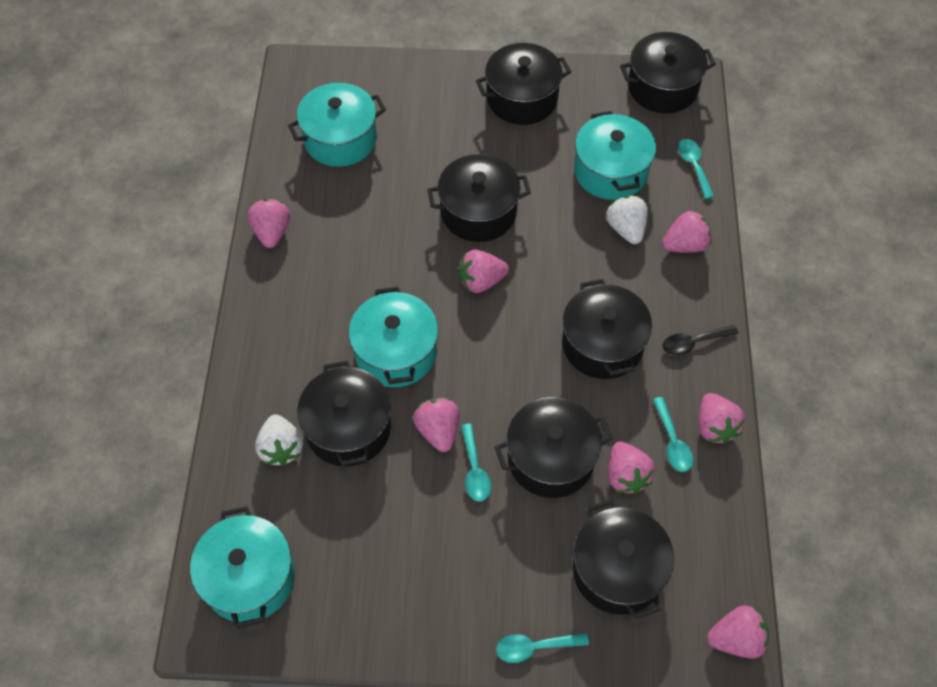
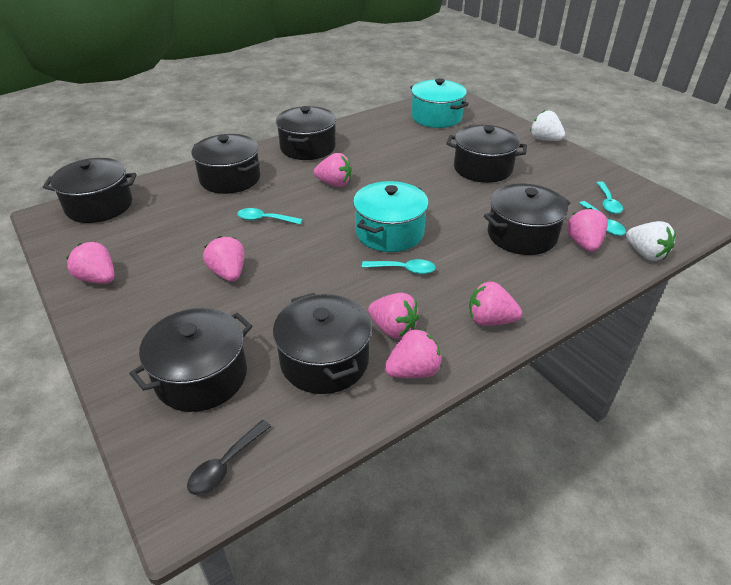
turquoise pot: [190,506,295,628] [288,83,386,167] [349,287,438,387] [574,111,656,200] = 4 -> [353,181,429,252] [410,78,469,128] = 2

